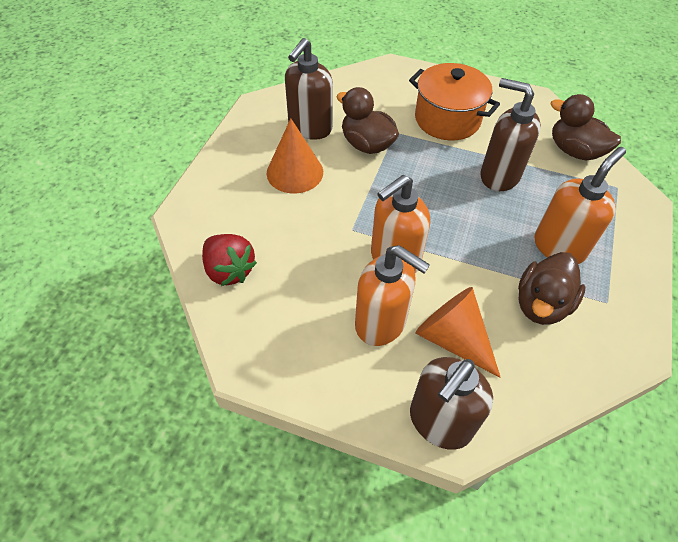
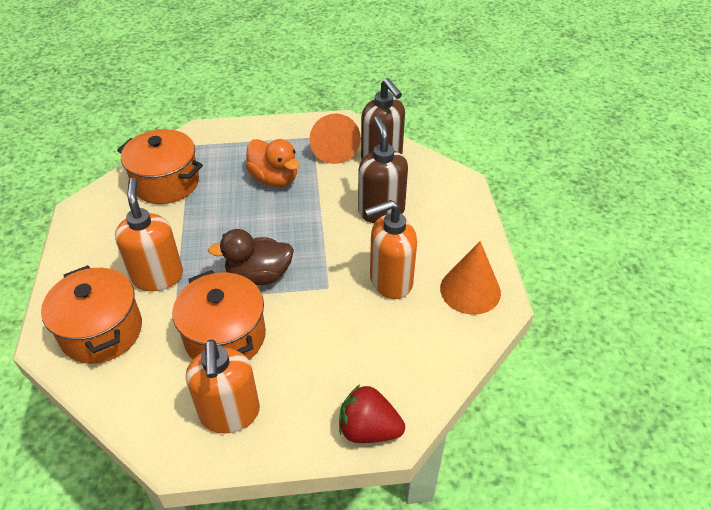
brown duck: [336,87,399,154] [518,252,586,325] [551,94,621,161] = 3 -> [208,229,294,285] = 1
brown soap dispenser: [285,38,333,140] [410,357,493,450] [480,78,541,191] = 3 -> [358,116,408,223] [361,78,405,159] = 2
orange duck: none = 0 -> [246,139,299,187] = 1
orange pot: [409,63,500,141] = 1 -> [41,265,142,364] [117,129,203,204] [172,270,266,360] = 3

